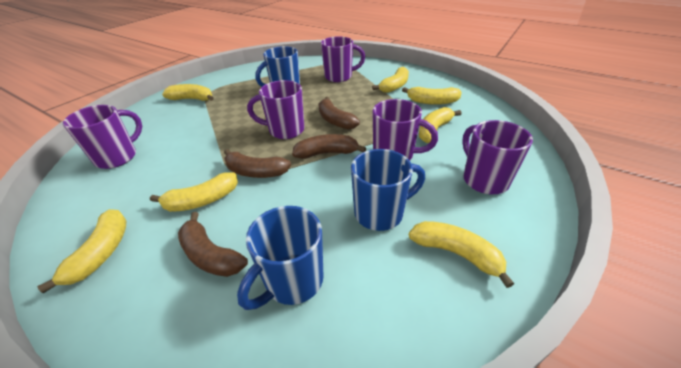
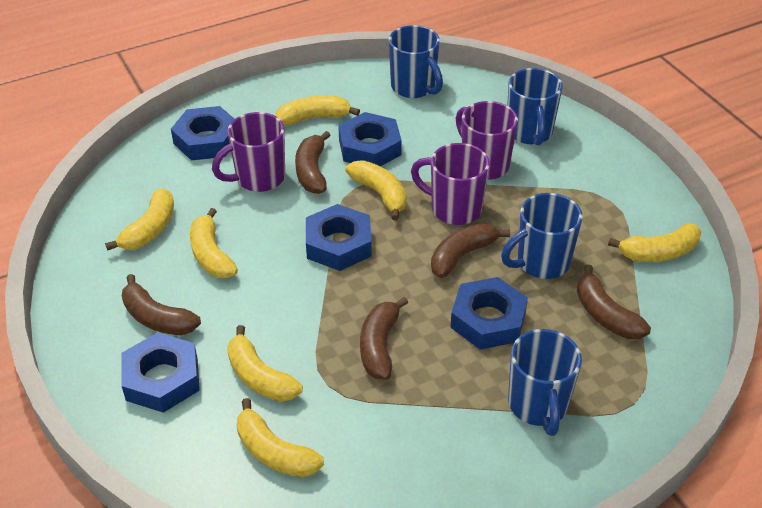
blue mug: [237,206,324,310] [255,46,300,87] [351,149,425,231] = 3 -> [389,25,443,98] [501,193,583,279] [507,68,563,146] [508,329,582,436] = 4
blue nut: none = 0 -> [121,332,200,413] [171,106,234,161] [306,204,372,271] [338,112,402,166] [450,277,528,350] = 5
brown banana: [178,212,248,277] [224,149,291,178] [292,134,366,159] [319,97,360,130] = 4 -> [122,274,201,335] [295,131,331,194] [360,297,408,380] [431,223,510,278] [577,265,651,339] = 5
purple mug: [63,105,142,169] [247,80,304,139] [321,36,365,82] [372,99,438,161] [462,120,533,194] = 5 -> [212,112,285,192] [411,143,490,225] [456,101,518,180] = 3

